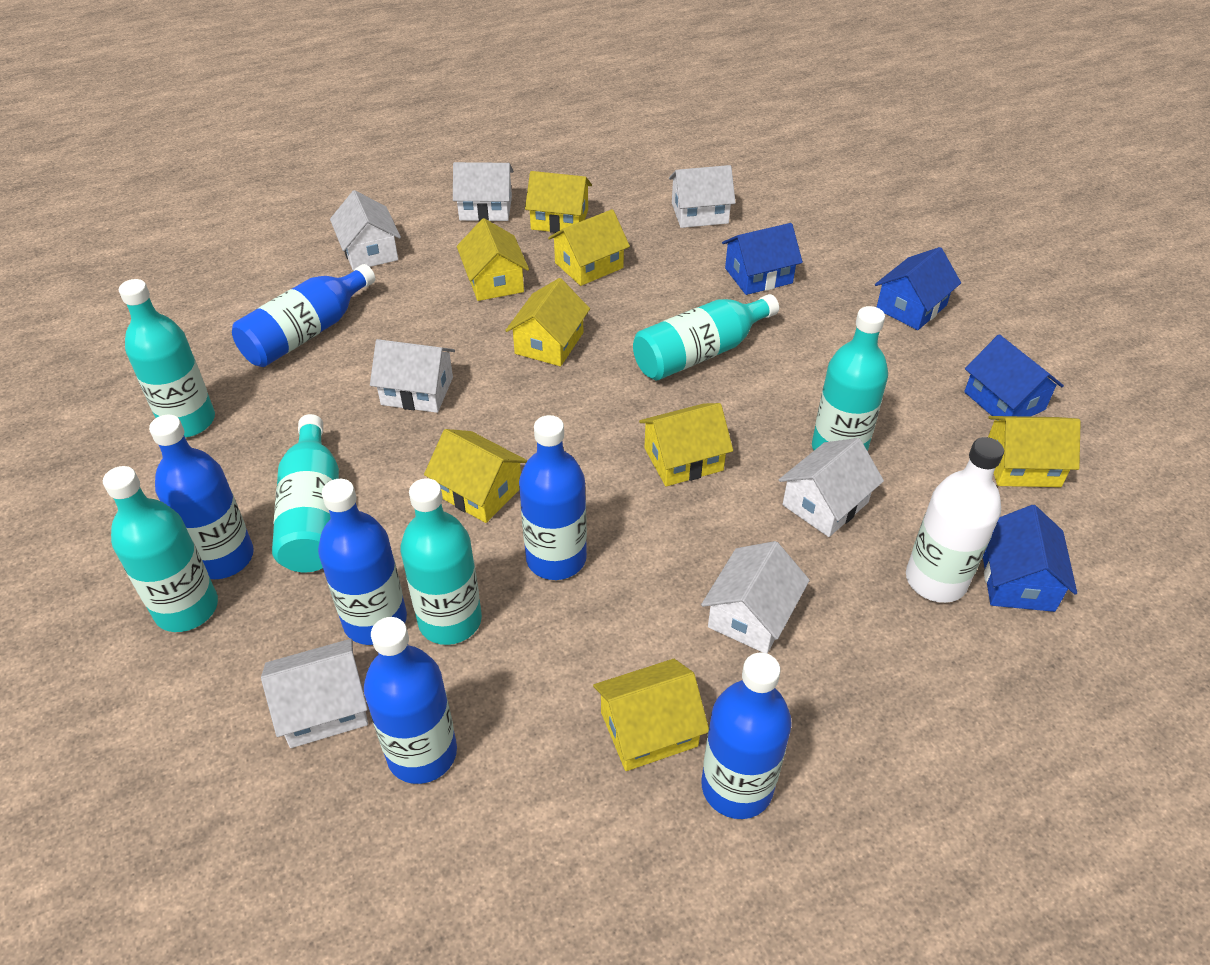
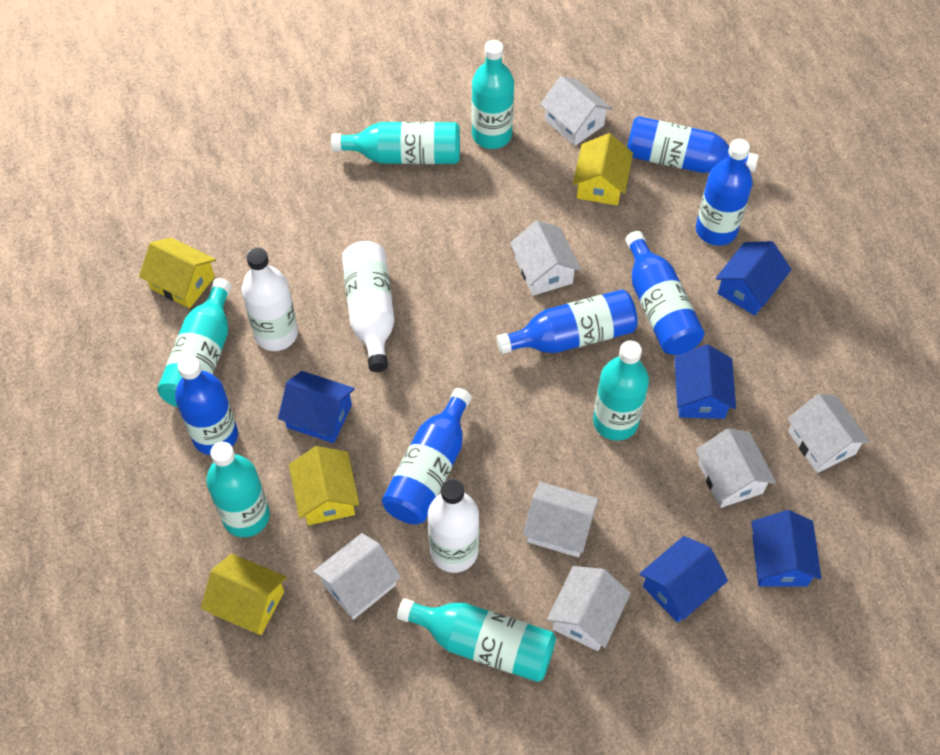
blue house: [722,223,803,295] [875,247,961,330] [964,334,1064,417] [983,505,1077,612] = 4 -> [278,371,355,443] [639,536,728,623] [674,344,736,419] [716,241,792,316] [751,510,821,587] = 5
white bottle: [906,437,1004,603] = 1 -> [241,248,298,351] [342,241,395,372] [428,479,479,573] = 3
yellow house: [424,429,528,523] [457,218,529,301] [505,278,590,366] [525,171,592,233] [548,209,630,286] [593,659,709,771] [639,403,733,486] [988,416,1081,487] = 8 -> [139,238,216,308] [201,554,287,635] [289,446,359,525] [573,133,633,205] = 4

